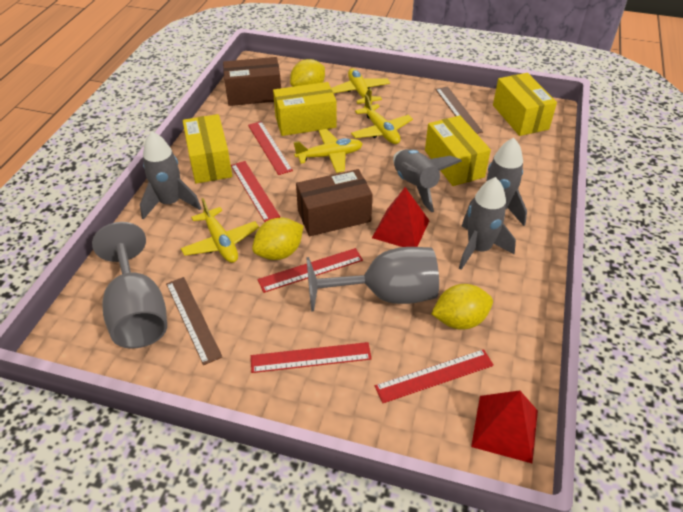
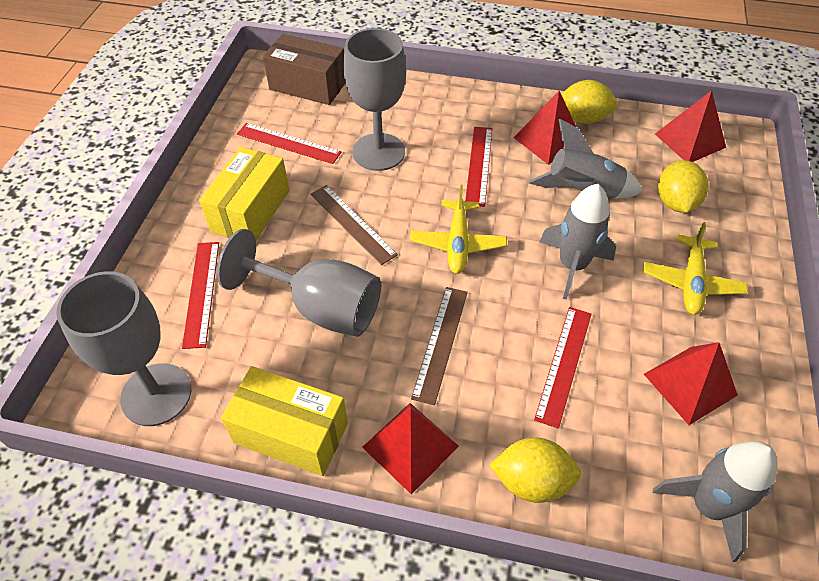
brown box: [223,57,281,106] [296,169,373,236] = 2 -> [263,34,345,105] = 1
grey goblet: [92,222,167,348] [306,247,439,312] = 2 -> [56,271,191,426] [217,229,381,337] [344,28,406,171] = 3
grey rocket: [140,131,201,220] [393,149,462,212] [459,177,516,270] [466,138,527,226] = 4 -> [528,119,643,199] [539,184,616,300] [653,441,778,562] = 3
red pyramid: [372,187,429,247] [471,390,538,463] = 2 -> [362,403,459,494] [514,91,576,165] [644,342,738,425] [655,91,726,162] = 4
red ruler: [231,161,280,222] [248,121,293,175] [251,342,372,373] [258,248,363,293] [375,349,494,403] = 5 -> [182,242,219,349] [237,123,342,164] [465,127,492,207] [534,307,591,429] = 4
yellow box: [183,114,232,184] [273,82,337,136] [425,116,491,186] [493,73,557,136] = 4 -> [199,147,290,240] [221,366,348,476] = 2
yellow plane: [181,198,259,263] [294,129,363,173] [331,68,390,104] [351,94,413,144] = 4 -> [410,185,507,274] [643,222,748,315] = 2

